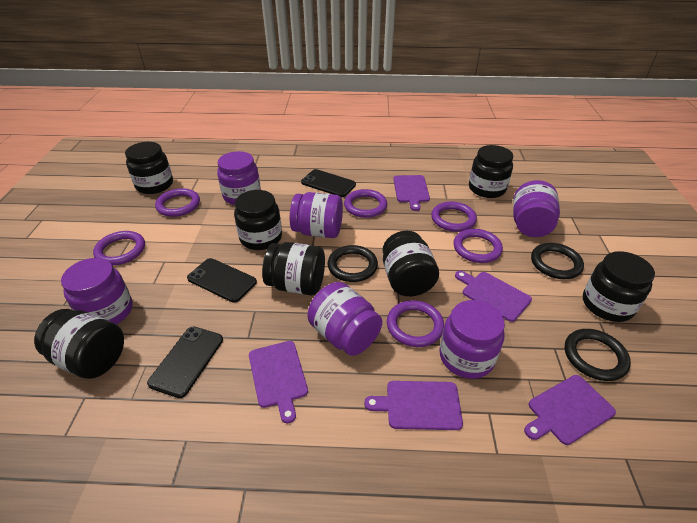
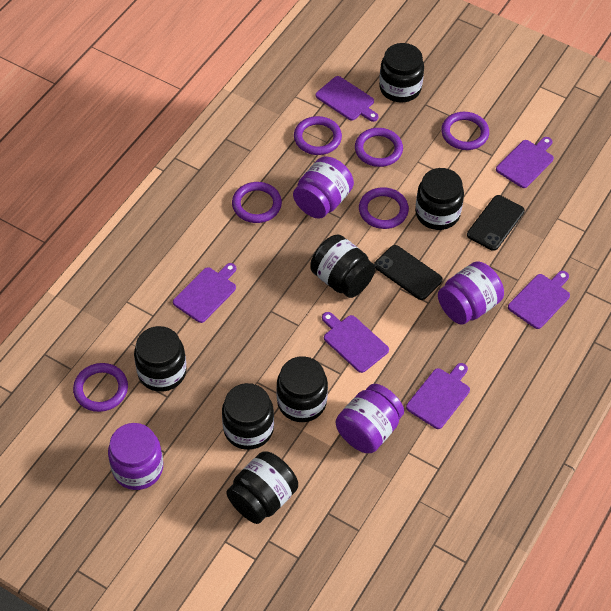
black phone: [147,326,223,398] [187,258,257,303] [301,169,356,197] = 3 -> [374,245,443,300] [467,195,525,251] = 2
black ring: [328,245,378,282] [531,243,584,279] [564,329,631,381] = 3 -> none = 0
purple cutting board: [249,341,308,423] [364,381,463,430] [393,175,430,211] [455,271,532,322] [524,375,616,445] = 5 -> [173,263,236,323] [316,76,379,122] [322,312,389,373] [406,363,470,429] [496,137,554,188] [508,271,570,329] = 6
purple jar: [61,258,133,324] [217,151,261,205] [290,192,343,238] [307,282,382,356] [439,300,505,379] [513,180,560,237] = 6 -> [108,423,163,490] [293,156,354,219] [336,384,404,453] [438,261,504,325] = 4

